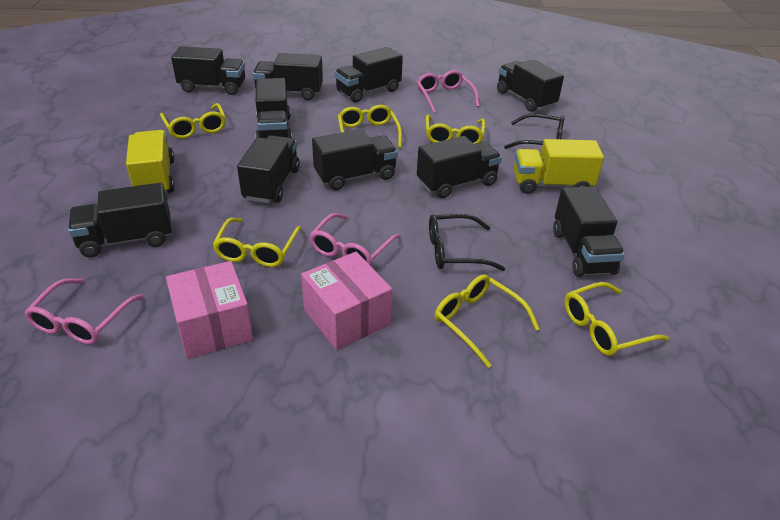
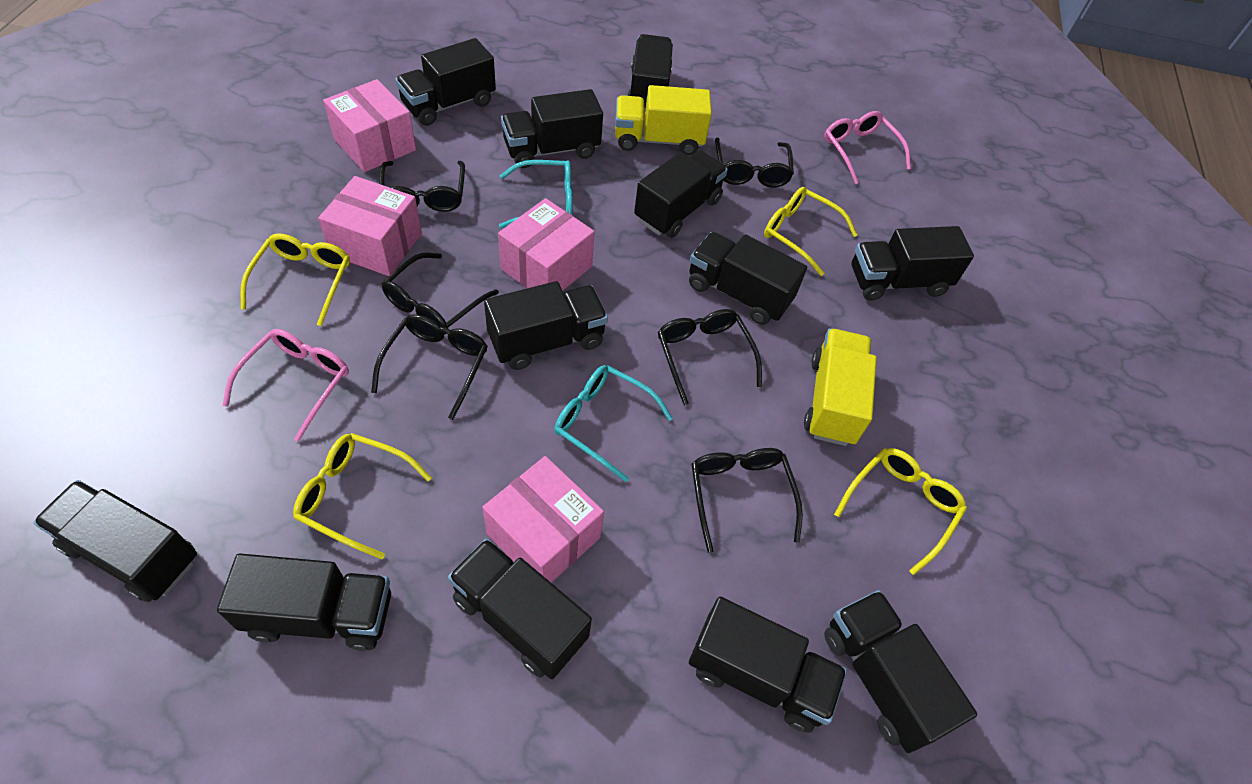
black glasses: [429,214,505,271] [504,114,565,149] = 2 -> [371,315,488,420] [379,161,465,212] [381,253,499,335] [658,309,762,405] [691,448,803,553] [715,137,794,188] = 6
black truck: [68,183,172,257] [171,46,245,95] [237,135,300,203] [253,53,323,101] [256,78,292,138] [312,129,398,190] [335,47,403,103] [417,136,502,198] [497,59,564,112] [553,186,625,277] = 10 -> [33,480,197,602] [217,554,391,651] [395,38,496,126] [448,538,592,679] [484,281,608,370] [501,89,603,168] [627,34,673,113] [634,150,728,238] [689,232,807,325] [689,597,847,733] [824,590,977,753] [851,226,974,301] = 12
pink box: [166,261,253,359] [301,252,392,350] = 2 -> [318,176,422,276] [323,79,416,172] [482,456,604,583] [498,198,594,291] = 4
pink glasses: [24,278,144,344] [309,213,401,266] [417,70,479,113] = 3 -> [222,329,349,442] [824,111,911,184] = 2
turquoise glasses: none = 0 -> [499,160,573,228] [554,365,673,482] = 2
yellow glasses: [160,103,226,139] [212,218,302,267] [338,105,402,148] [426,115,485,144] [435,274,540,368] [564,282,669,356] = 6 -> [241,233,350,326] [293,433,432,559] [764,187,858,276] [834,448,967,575] = 4

